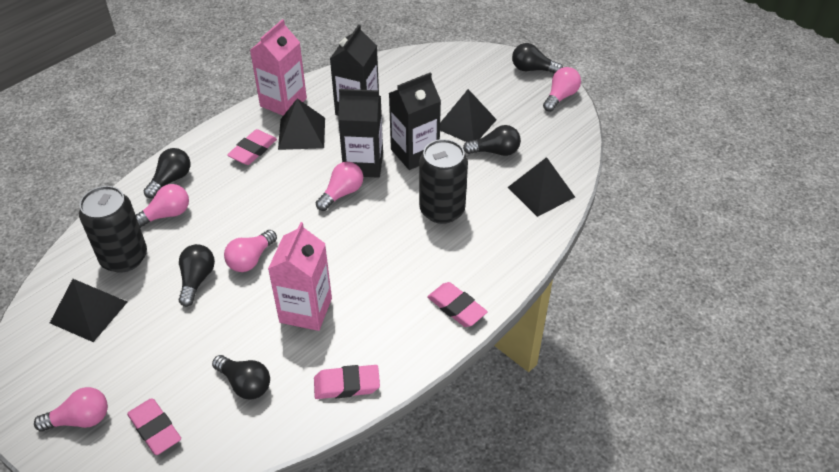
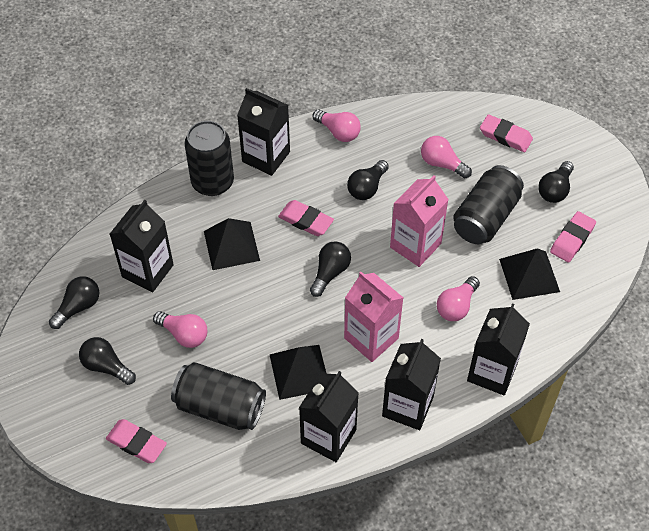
black can: [79,186,147,273] [419,139,468,224] = 2 -> [171,362,266,430] [185,121,234,196] [453,165,524,244] = 3
black carton: [330,24,379,116] [338,89,383,178] [389,72,441,170] = 3 -> [110,200,174,292] [237,88,290,176] [299,371,359,462] [382,339,441,430] [467,303,530,395] = 5
black pyramid: [50,279,127,342] [278,98,325,150] [440,89,497,142] [508,157,575,217] = 4 -> [204,218,260,270] [270,345,327,400] [499,248,560,300] = 3
pink light bulb: [34,387,108,432] [136,184,189,228] [224,230,277,272] [316,162,363,211] [543,67,581,112] = 5 -> [153,311,207,348] [313,110,361,142] [421,136,472,178] [437,276,480,321] = 4

